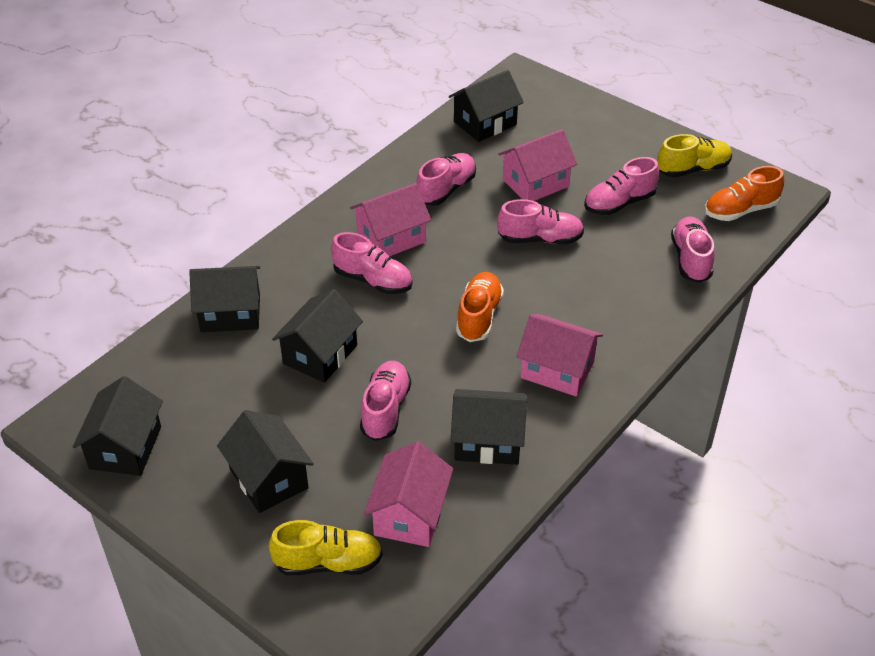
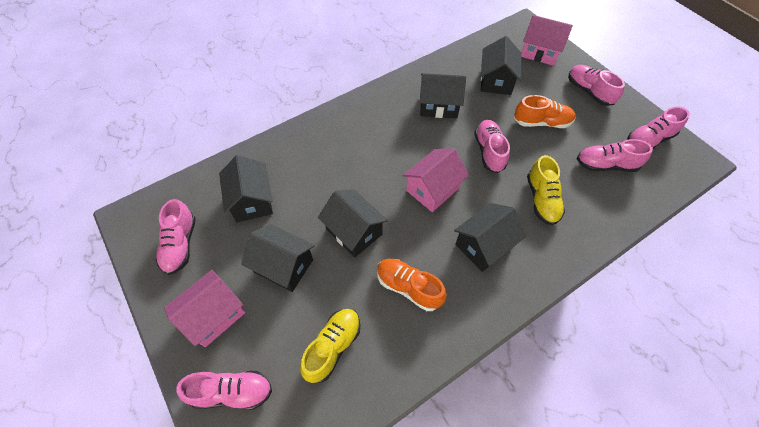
pink house: [350,183,431,257] [364,441,453,547] [498,129,577,201] [516,314,603,397] = 4 -> [164,270,246,347] [403,148,469,212] [521,15,573,66] = 3

